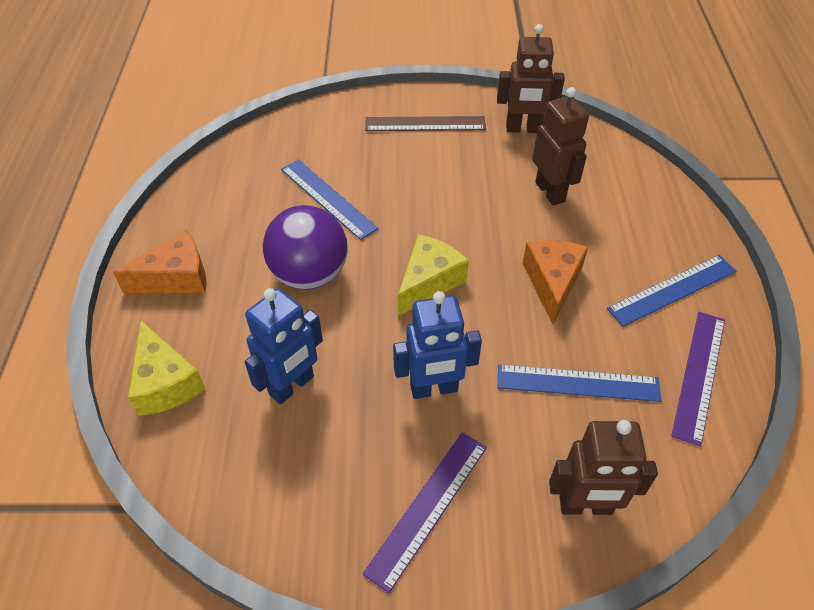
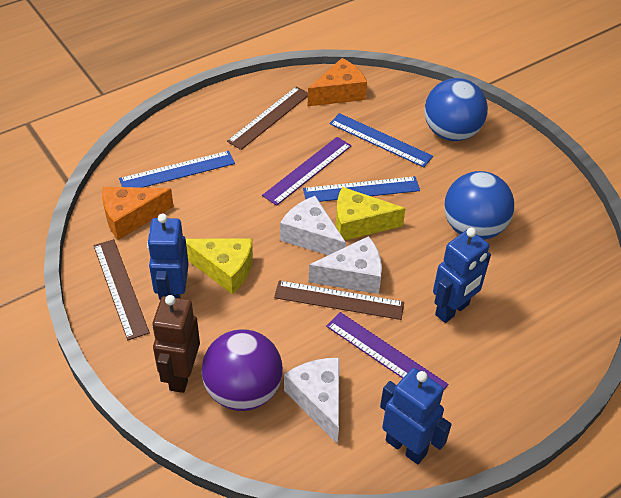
blue ball: none = 0 -> [424,78,488,141] [444,171,514,240] = 2
blue robot: [245,288,323,404] [393,291,482,399] = 2 -> [147,214,189,300] [380,368,452,464] [433,228,491,323] = 3
brown robot: [497,24,565,133] [532,87,589,205] [549,420,658,515] = 3 -> [152,295,200,393] = 1
brown ruler: [365,116,486,131] = 1 -> [93,239,150,340] [227,86,308,150] [274,280,404,320] = 3
white cheese: none = 0 -> [280,196,346,255] [284,358,340,443] [309,236,382,294] = 3

